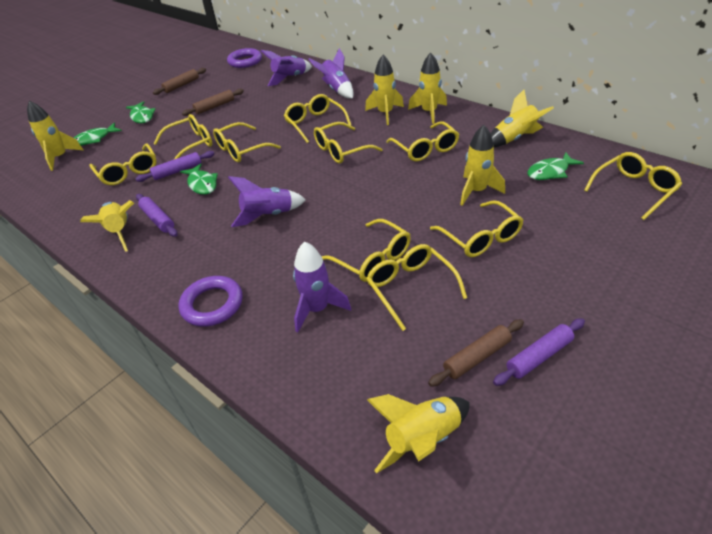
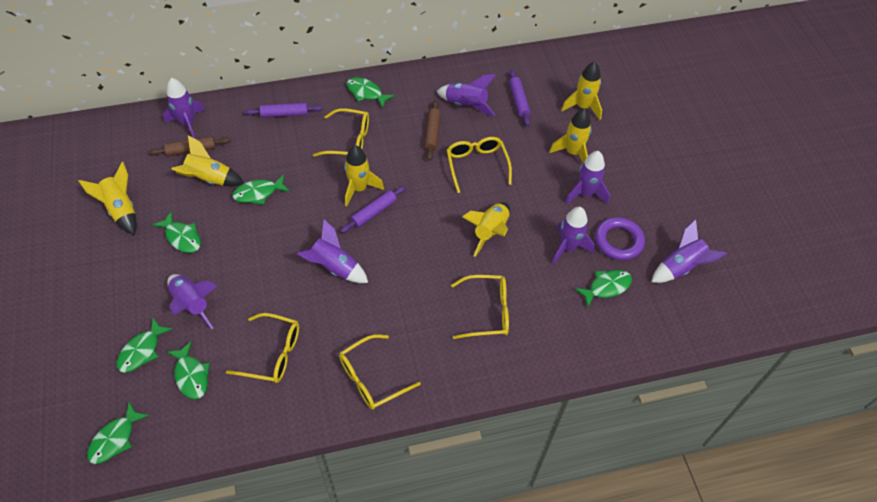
brown rolling pin: [153,68,206,95] [182,89,244,116] [428,319,524,387] = 3 -> [149,136,231,156] [425,100,441,161] = 2
green fish: [74,123,122,146] [126,101,156,123] [180,163,218,195] [527,152,584,180] = 4 -> [87,402,149,464] [116,318,173,373] [152,211,201,253] [167,341,210,400] [232,174,290,205] [347,77,395,108] [575,270,632,307] = 7
purple ring: [178,276,242,327] [227,48,262,68] = 2 -> [595,217,645,260] = 1
purple rocket: [228,176,306,227] [261,50,312,86] [293,242,351,333] [308,48,354,99] = 4 -> [163,78,205,139] [167,274,217,329] [297,219,368,283] [437,74,496,116] [552,207,595,265] [565,151,610,205] [651,219,727,283] = 7
yellow glasses: [90,144,157,185] [153,114,212,159] [213,122,281,162] [284,94,352,143] [314,122,383,164] [321,219,411,282] [366,244,467,331] [386,121,459,161] [430,200,523,257] [584,152,682,220] = 10 -> [226,313,299,383] [313,108,369,157] [339,334,421,410] [447,137,512,193] [451,275,509,339] = 5
yellow rocket: [27,101,83,171] [80,200,134,252] [365,55,404,125] [367,394,470,474] [408,52,447,124] [460,125,505,206] [490,90,554,147] = 7 -> [79,162,137,235] [171,135,244,186] [344,145,384,207] [462,202,510,257] [549,108,591,163] [561,61,602,120] = 6

